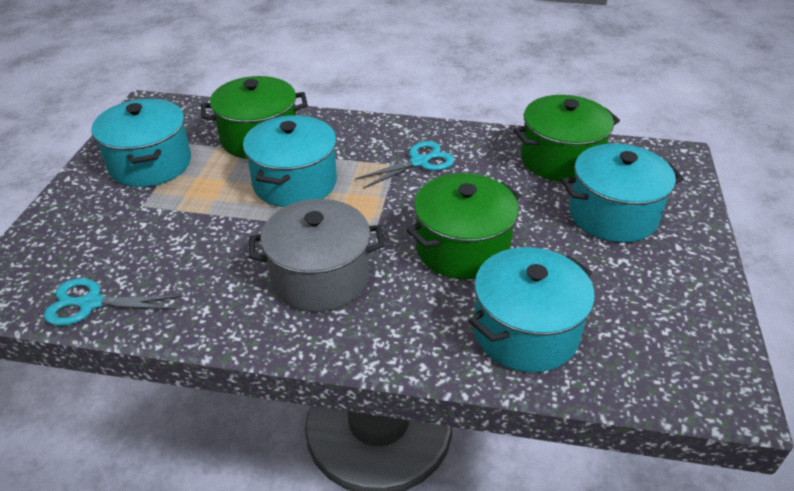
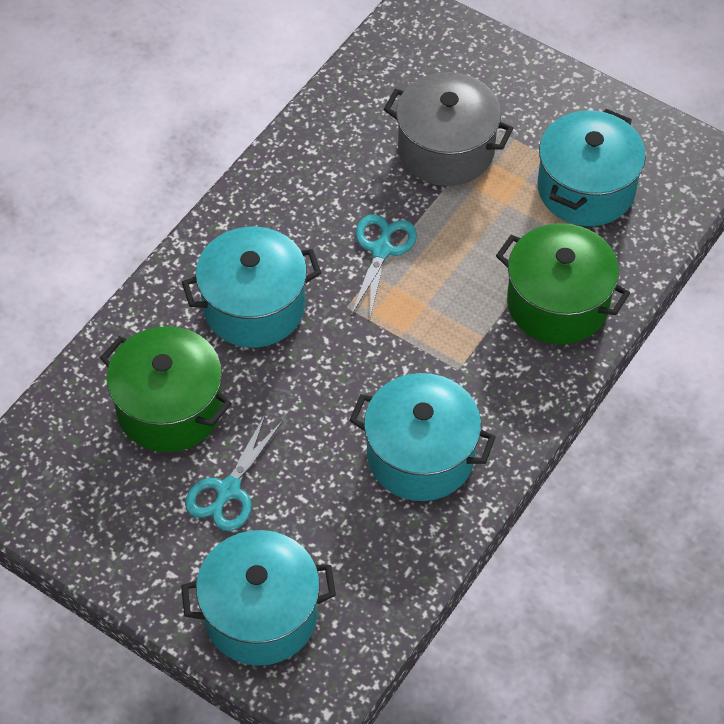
green pot: [201,76,308,159] [406,173,521,280] [513,95,620,182] = 3 -> [100,326,231,452] [496,223,630,344] = 2

